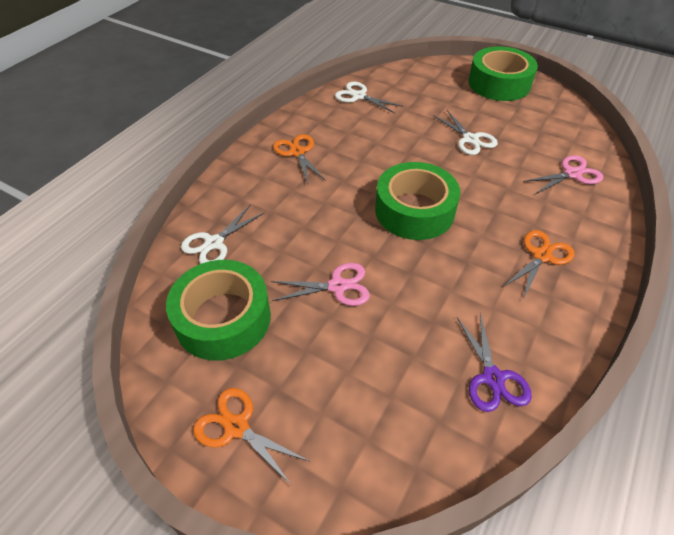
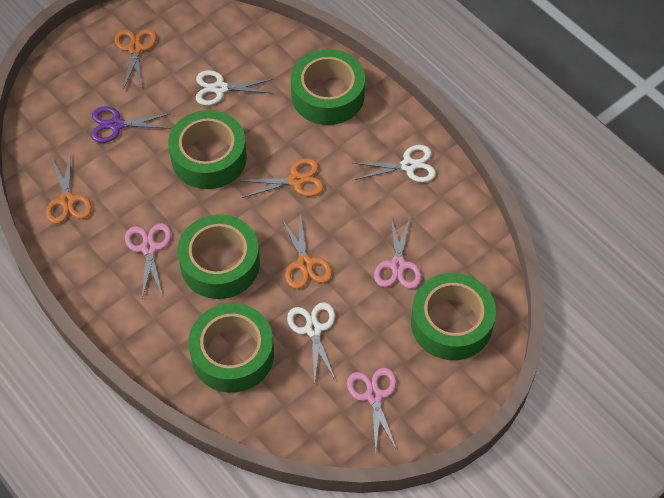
green tape: [166,260,271,361] [375,162,460,240] [468,46,538,101] = 3 -> [168,110,247,189] [177,214,260,299] [188,303,274,393] [291,49,365,125] [411,273,496,360] = 5
orange scissors: [193,388,309,486] [273,134,326,184] [502,230,575,300] = 3 -> [46,155,92,224] [115,29,157,90] [242,158,324,198] [281,214,332,289] = 4
pink scissors: [271,263,370,306] [523,155,603,194] = 2 -> [125,224,171,298] [347,368,397,453] [374,217,421,289] = 3

